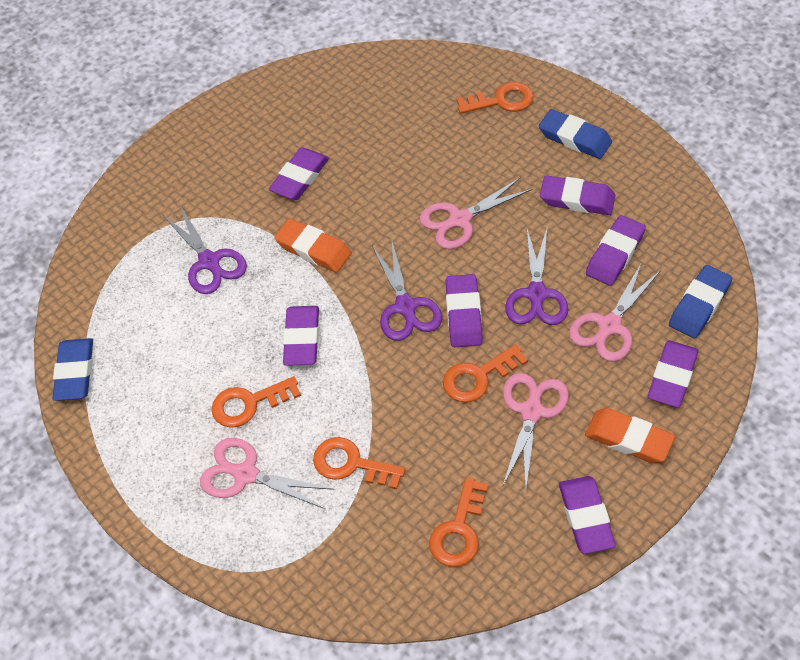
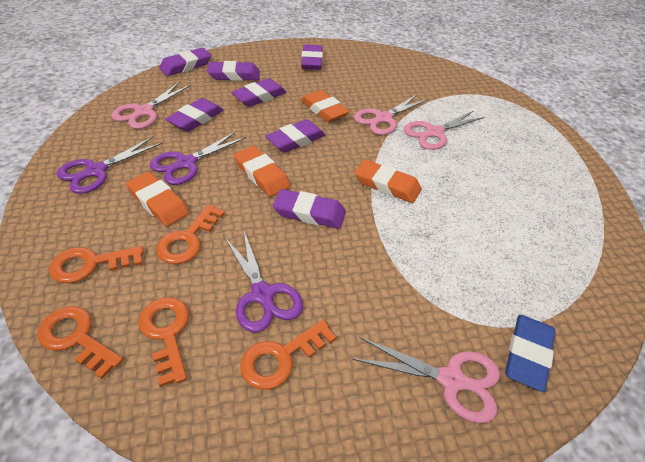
blue eraser: [52,338,93,401] [539,109,612,159] [669,265,733,339] = 3 -> [505,315,555,392] = 1
orange eraser: [274,219,351,273] [585,408,675,463] = 2 -> [126,172,189,226] [234,146,290,197] [301,90,350,122] [355,159,422,203] = 4

